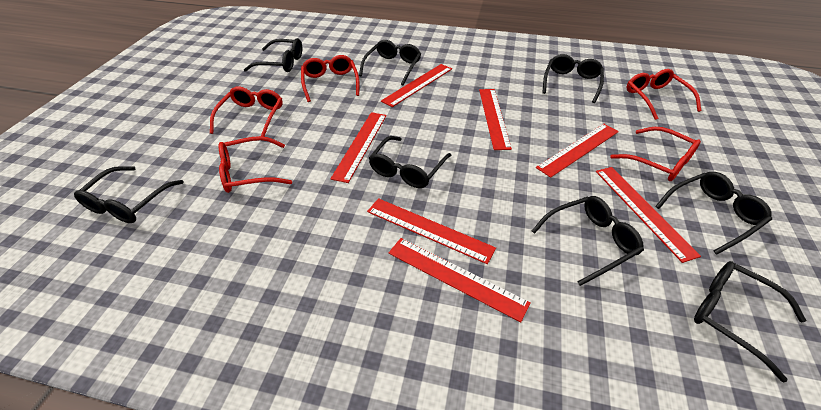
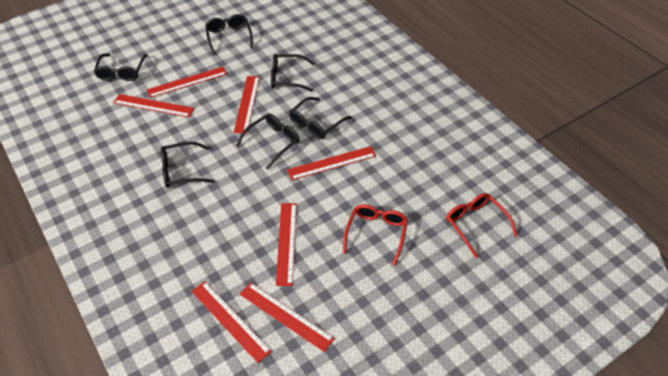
black glasses: [74,166,184,223] [244,38,302,72] [359,40,421,85] [369,136,452,188] [532,196,644,286] [542,54,604,103] [655,172,772,254] [694,261,806,382] = 8 -> [94,54,148,81] [161,142,215,188] [205,14,253,55] [236,114,300,170] [271,54,315,92] [289,97,352,139] = 6
red glasses: [210,86,283,137] [219,136,292,193] [301,55,359,102] [610,127,701,181] [626,69,702,120] = 5 -> [343,204,408,266] [446,193,517,258] = 2

